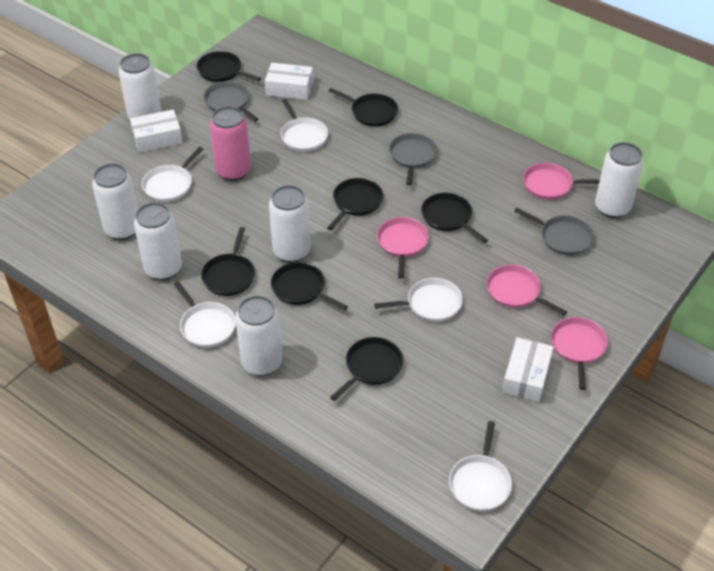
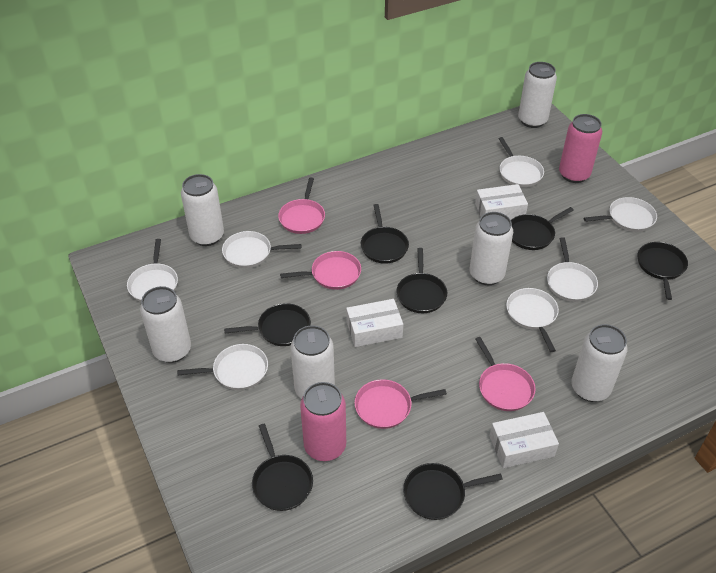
grey pan: [204,81,258,121] [389,133,437,186] [514,208,594,255] = 3 -> none = 0
pink can: [210,106,251,181] = 1 -> [300,382,346,461] [559,114,602,183] = 2
white pan: [142,147,203,202] [174,281,236,348] [281,99,328,152] [374,278,463,322] [449,421,512,511] = 5 -> [127,239,178,302] [177,344,268,390] [222,231,301,268] [499,137,544,187] [506,288,559,352] [547,237,598,302] [584,197,657,232] = 7

